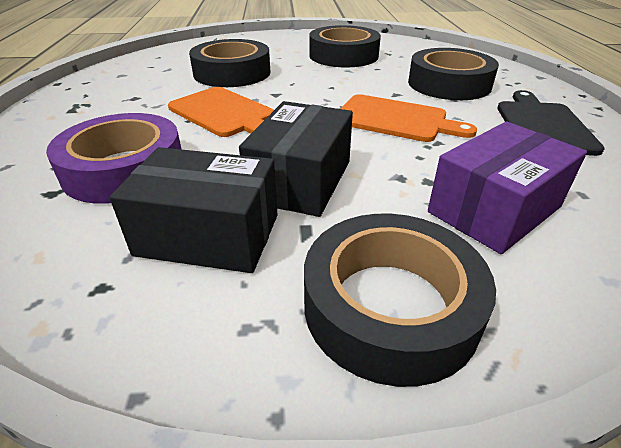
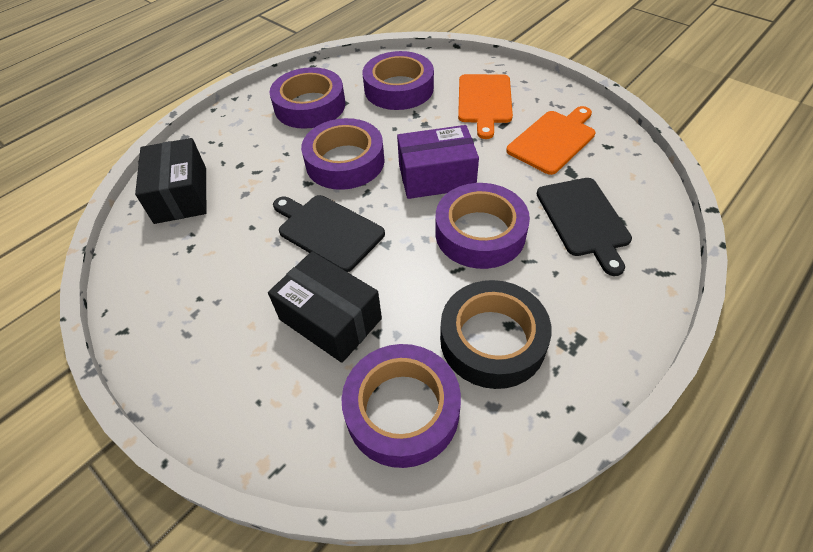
black cutting board: [497,90,605,156] = 1 -> [273,195,385,272] [537,178,632,276] = 2
black tape: [189,39,271,87] [304,214,496,387] [309,25,381,67] [408,48,499,100] = 4 -> [440,280,552,389] = 1
purple tape: [46,113,182,204] = 1 -> [269,67,345,129] [301,118,385,190] [342,344,461,468] [363,51,434,110] [435,183,530,269] = 5

